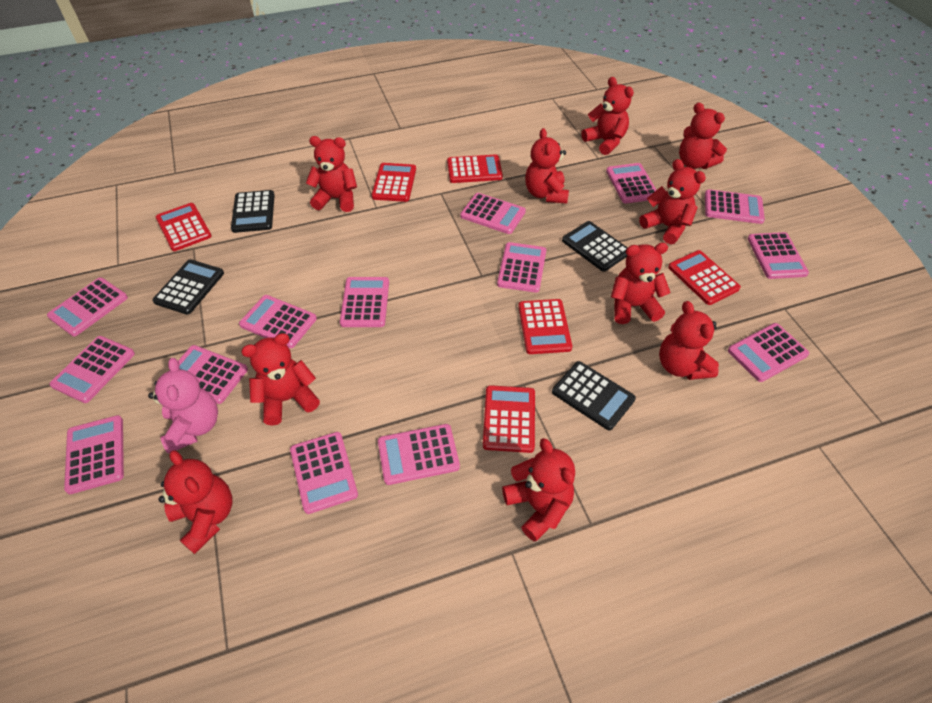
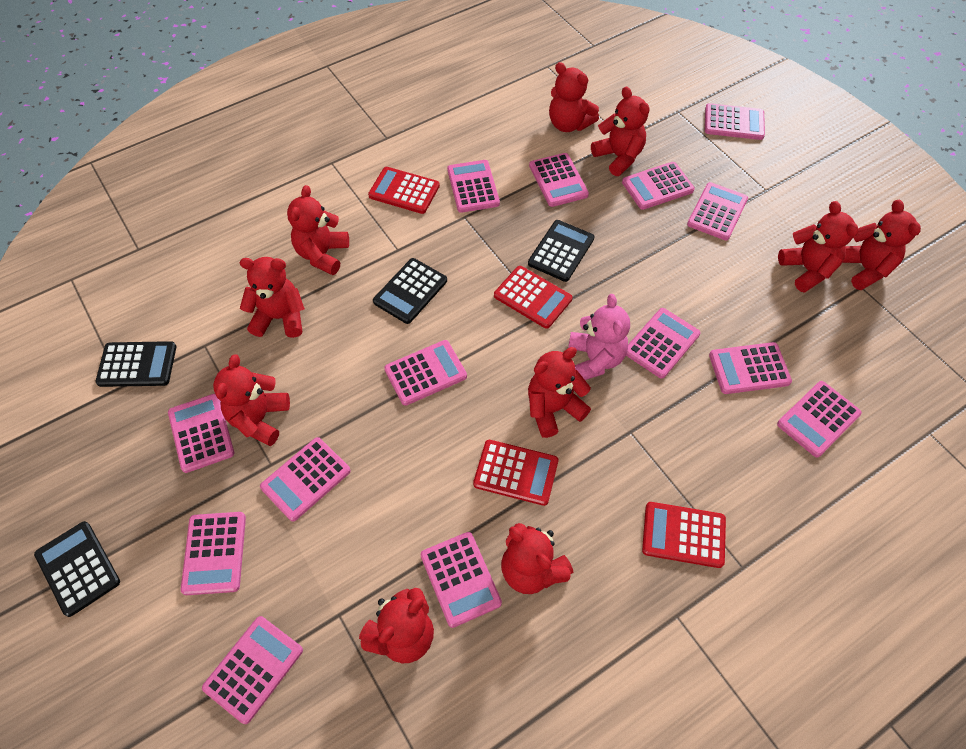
red calculator: [156,203,212,251] [372,163,416,202] [447,154,503,183] [483,385,535,453] [518,299,572,354] [668,250,741,305] = 6 -> [368,167,440,214] [473,440,559,506] [494,266,572,329] [642,502,726,568] = 4

